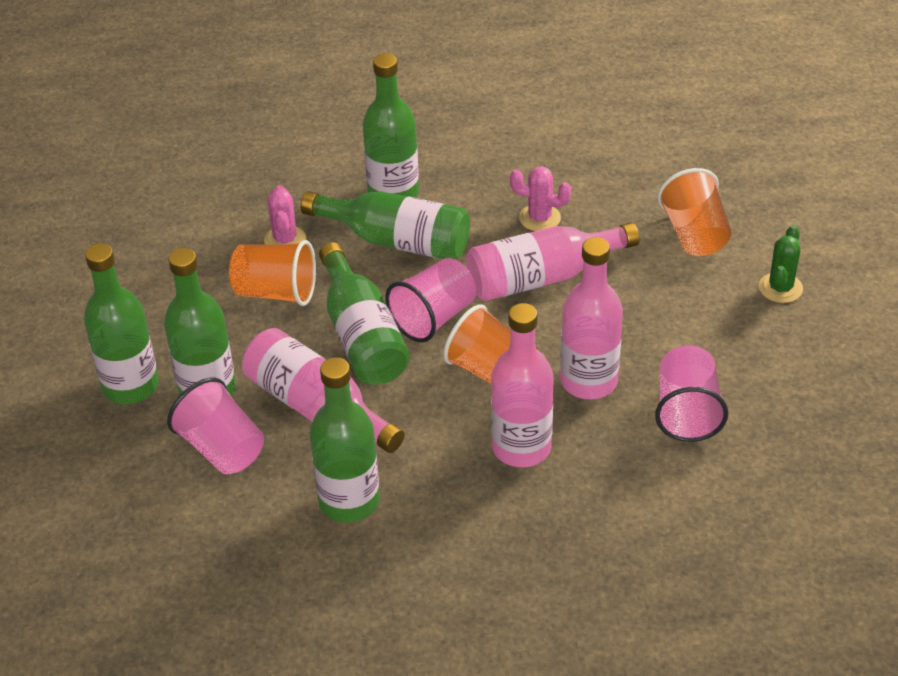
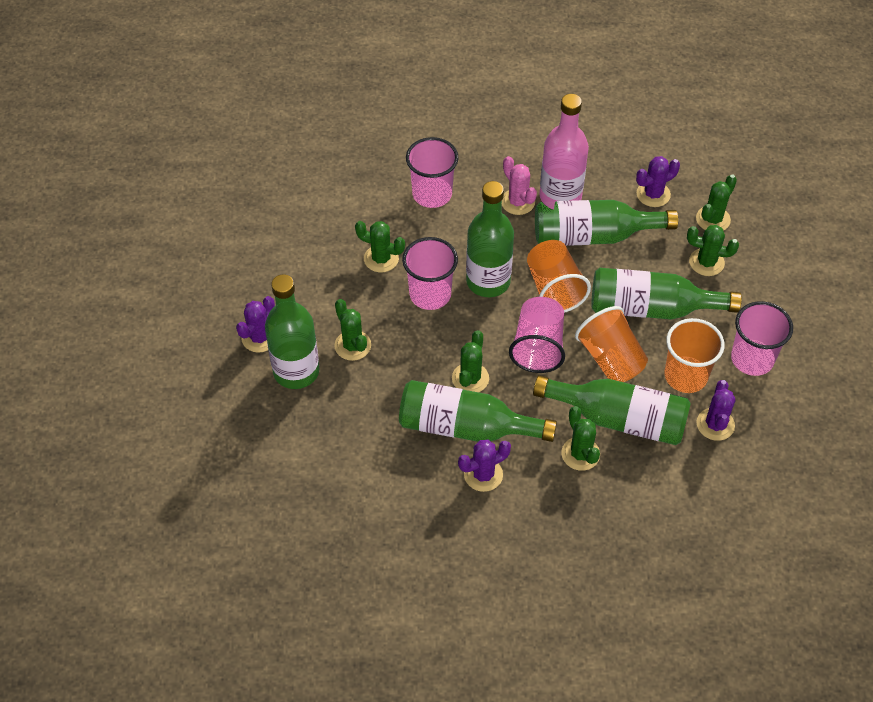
green cactus: [759,225,803,303] = 1 -> [334,299,371,361] [355,221,405,272] [452,330,489,392] [561,406,600,471] [687,225,739,276] [696,174,737,231] = 6
pink bottle: [242,328,405,453] [466,222,640,301] [491,303,554,467] [560,237,623,399] = 4 -> [540,94,589,202] = 1
pink cactus: [264,185,306,245] [510,166,571,231] = 2 -> [502,156,537,215] = 1
pink cup: [167,378,264,475] [385,258,476,342] [655,345,728,442] = 3 -> [402,237,458,310] [406,137,459,208] [509,297,565,373] [731,301,793,376] = 4
purple cactus: none = 0 -> [236,296,275,353] [458,440,511,492] [636,156,680,207] [697,380,736,441] = 4

